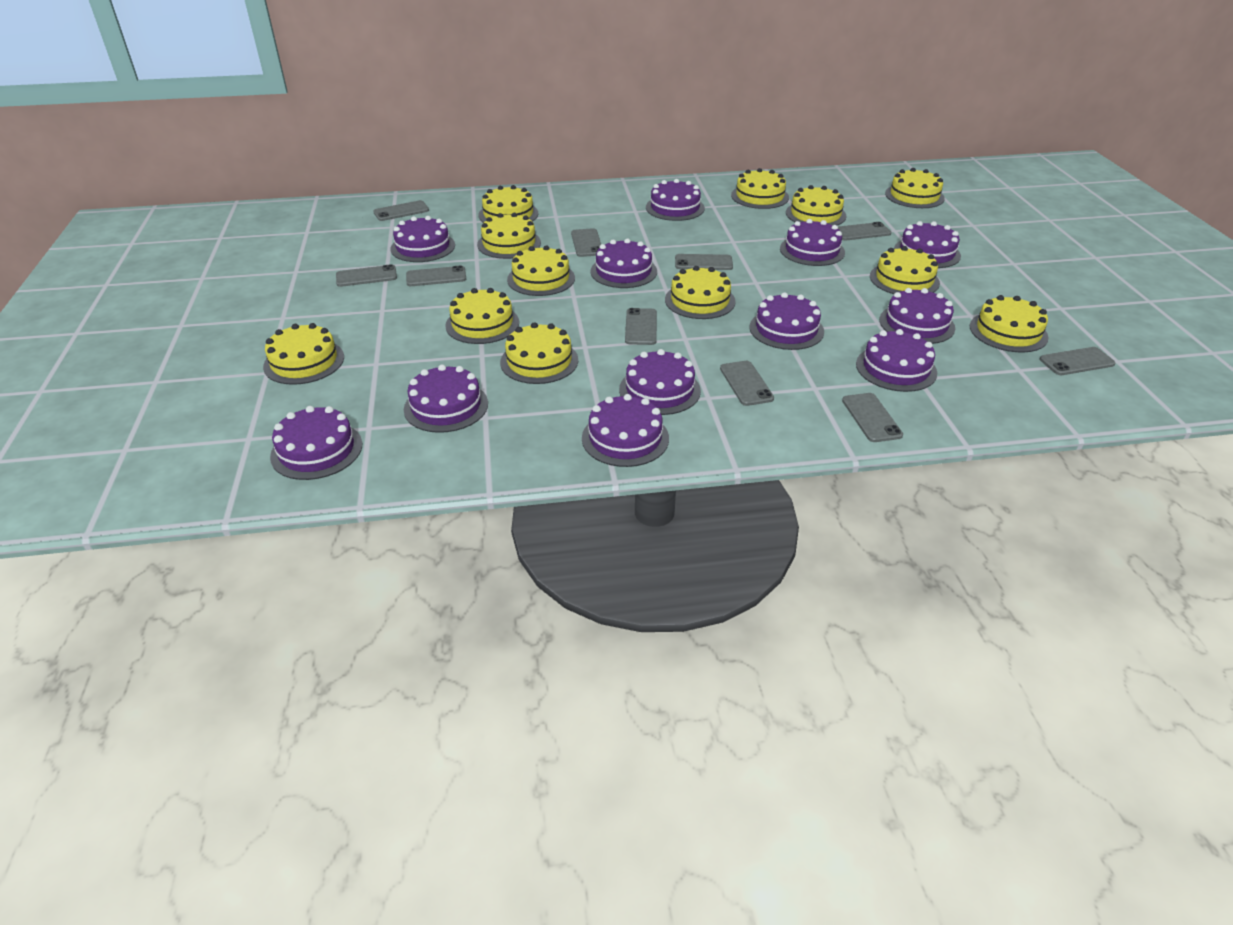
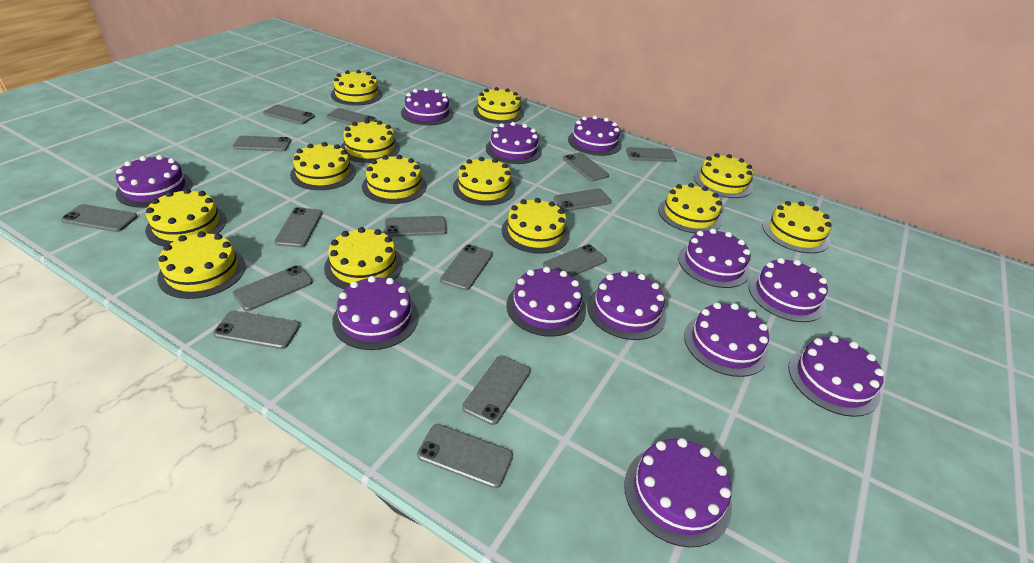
grey phone: [336,264,397,287] [374,200,429,221] [406,265,466,286] [571,228,601,257] [625,308,657,345] [675,254,733,270] [720,361,774,406] [838,222,892,241] [842,393,903,442] [1040,347,1115,375] = 10 -> [61,204,138,232] [213,311,300,349] [233,136,291,151] [233,265,313,311] [263,105,315,125] [274,207,322,248] [326,108,377,125] [385,216,447,237] [417,424,513,489] [440,244,493,290] [462,355,531,425] [543,244,607,277] [554,188,612,211] [563,152,609,182] [626,147,677,162] = 15
yellow cake: [263,323,344,385] [445,288,519,344] [477,213,541,259] [479,185,538,223] [500,322,578,384] [507,245,575,296] [665,266,736,319] [731,168,789,209] [786,185,847,226] [870,246,940,294] [885,168,945,208] [970,295,1049,353] = 12 -> [145,188,226,246] [157,231,246,299] [290,142,356,190] [324,227,403,289] [331,70,383,106] [340,119,400,163] [362,155,427,204] [453,157,516,206] [473,87,524,124] [502,198,570,254] [658,183,723,234] [694,153,753,198] [763,201,832,253] = 13

